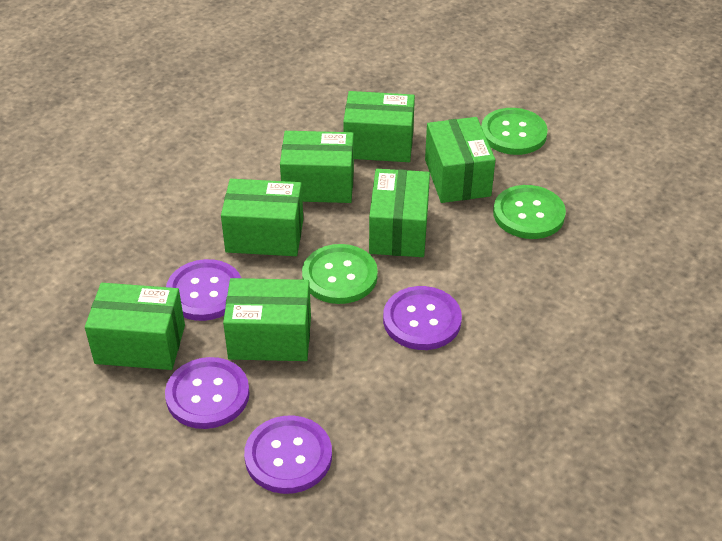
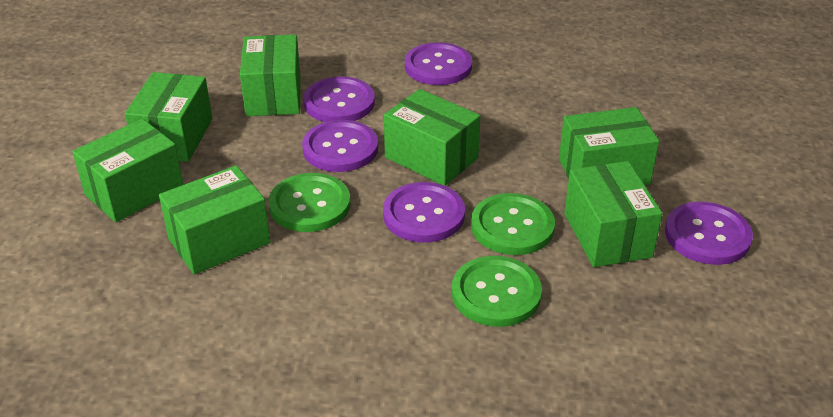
purple button: [165,357,250,429] [166,259,241,321] [244,415,332,494] [383,286,462,350] = 4 -> [302,120,378,172] [303,77,375,122] [383,182,465,242] [405,42,472,85] [665,202,753,265] = 5

